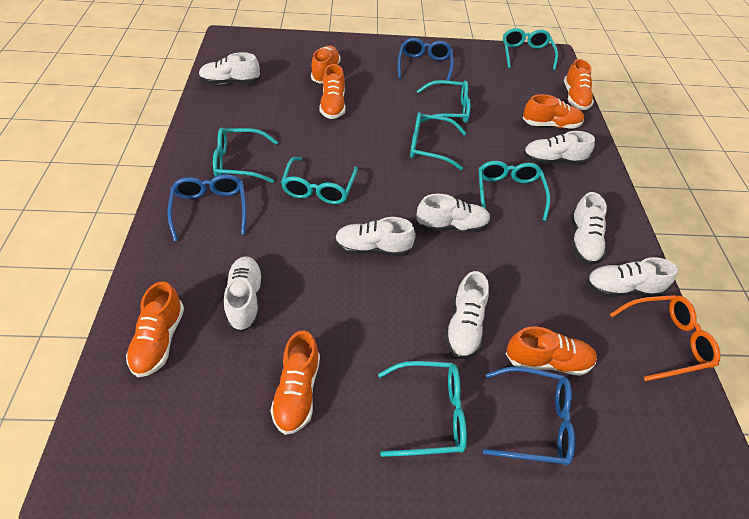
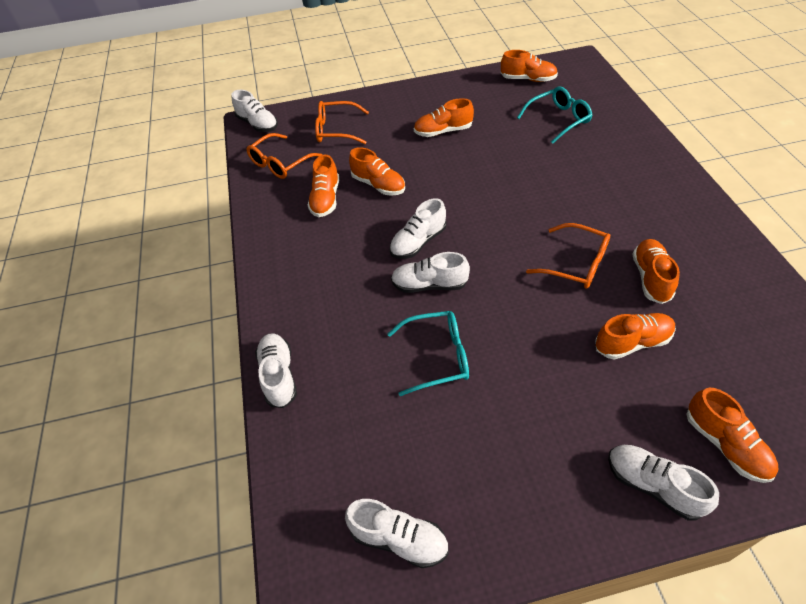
blue glasses: [168,174,246,241] [398,38,454,81] [483,366,575,466] = 3 -> none = 0
orange glasses: [610,295,720,381] = 1 -> [247,133,322,179] [315,101,369,144] [526,223,610,289] = 3
turquoise glasses: [213,127,278,183] [281,157,358,204] [378,361,467,457] [410,112,467,170] [417,80,471,123] [479,161,550,221] [503,28,558,70] = 7 -> [388,311,469,396] [517,87,592,144] = 2
white shoe: [199,52,260,85] [224,256,263,332] [335,217,416,256] [416,194,491,232] [445,271,489,359] [523,131,595,164] [571,192,607,265] [586,257,678,297] = 8 -> [231,90,278,132] [255,333,297,408] [345,499,449,568] [390,198,447,259] [391,252,470,293] [608,445,719,521] = 6

